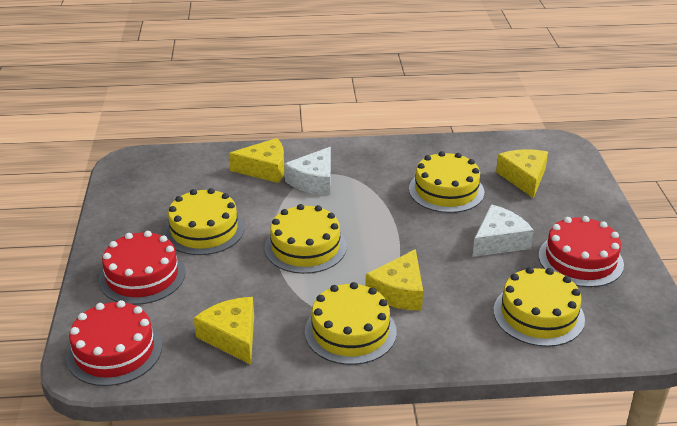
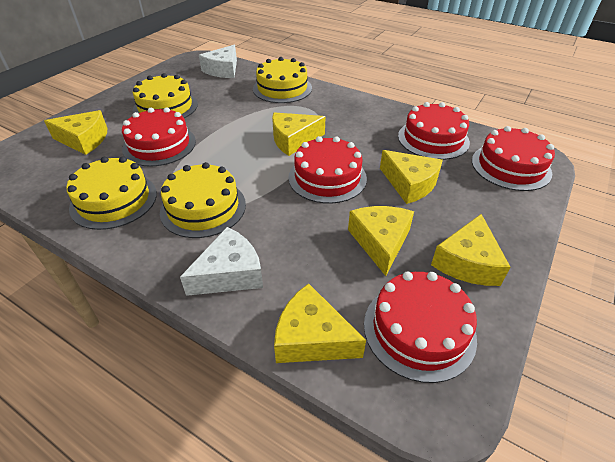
red cake: [66,300,162,386] [99,231,186,305] [538,216,624,287] = 3 -> [122,107,196,167] [288,136,367,204] [364,271,477,383] [398,102,470,160] [472,126,555,191] = 5
yellow cake: [164,188,244,255] [265,204,347,274] [305,282,397,365] [409,151,484,213] [493,267,585,347] = 5 -> [66,157,157,230] [133,73,198,118] [160,162,246,238] [253,57,312,103] = 4
yellow cheese: [194,297,254,365] [229,138,284,183] [365,249,423,311] [496,149,548,198] = 4 -> [44,110,107,155] [272,112,326,156] [274,283,366,363] [348,206,414,276] [380,150,443,204] [431,214,510,286] = 6

